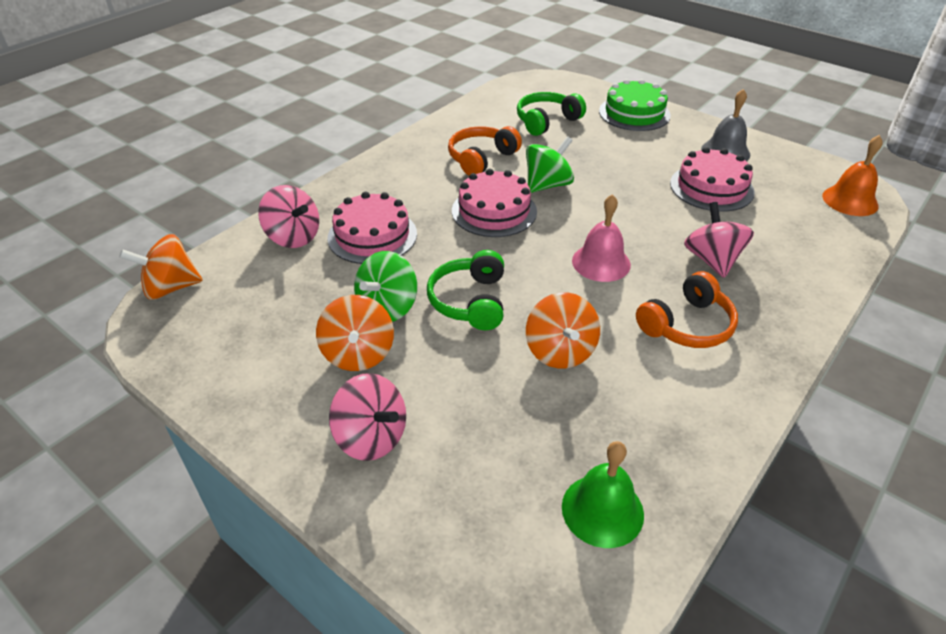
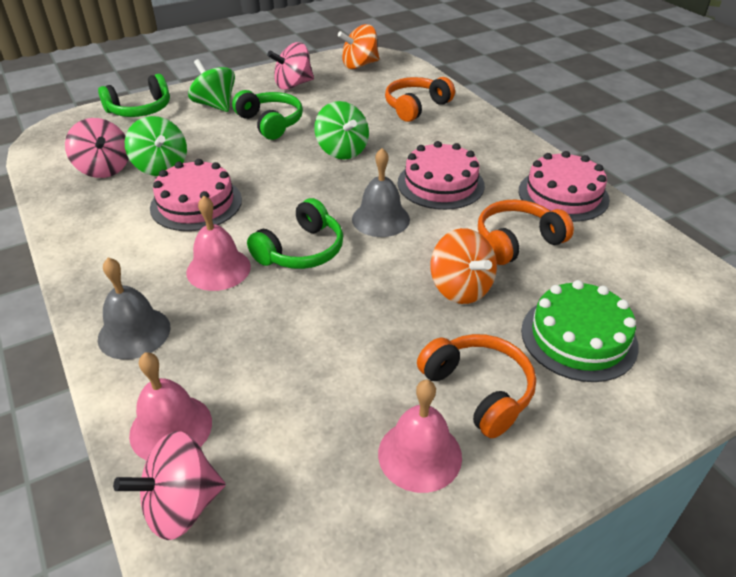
green bell: [562,441,644,548] = 1 -> none = 0
green headphones: [427,250,504,330] [517,92,586,136] = 2 -> [98,74,170,117] [232,90,303,140] [247,198,343,269] = 3
green spinning top: [354,251,417,322] [526,136,574,193] = 2 -> [125,116,187,176] [188,59,235,112] [315,101,369,159] = 3
grey bell: [701,89,750,161] = 1 -> [98,257,170,360] [352,148,410,237] = 2
orange bell: [822,135,883,216] = 1 -> none = 0
orange headphones: [448,126,522,175] [636,271,738,348] = 2 -> [385,77,455,122] [417,334,536,438] [478,200,574,265] = 3
orange spinning top: [119,234,203,300] [316,295,394,371] [526,292,600,369] = 3 -> [338,24,379,69] [430,228,497,304] = 2
pink bell: [572,194,631,282] = 1 -> [129,352,212,461] [186,196,251,291] [378,380,462,493] = 3

